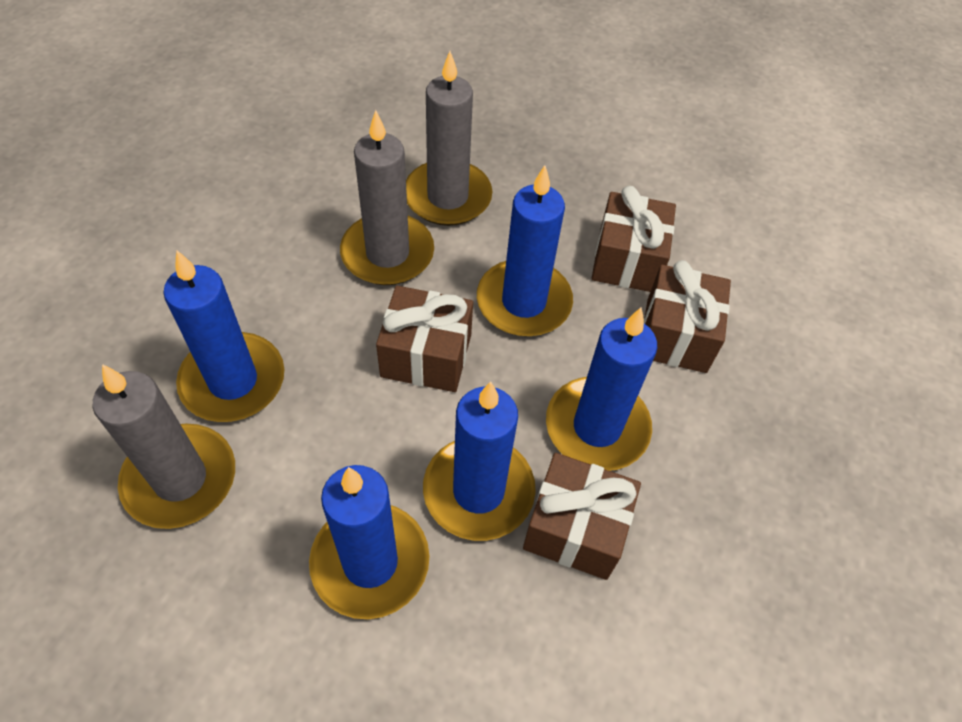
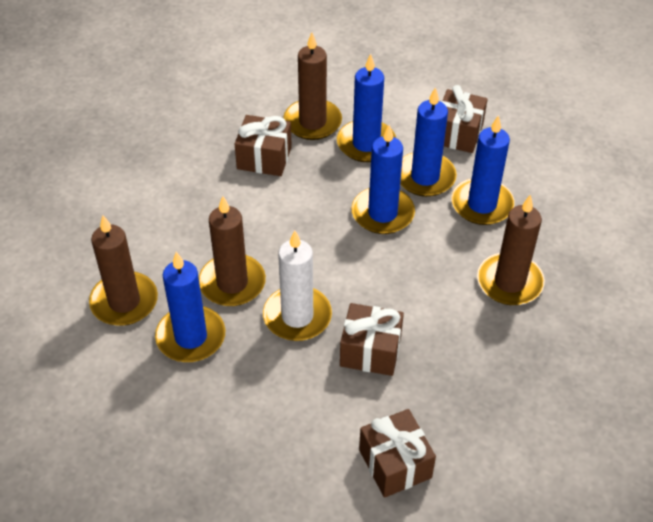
brown candle: none = 0 -> [89,215,158,326] [199,196,266,306] [283,33,342,140] [477,195,545,305] = 4
grey candle: [92,364,235,529] [340,110,434,285] [406,51,492,226] = 3 -> none = 0
white candle: none = 0 -> [263,231,332,341] = 1

